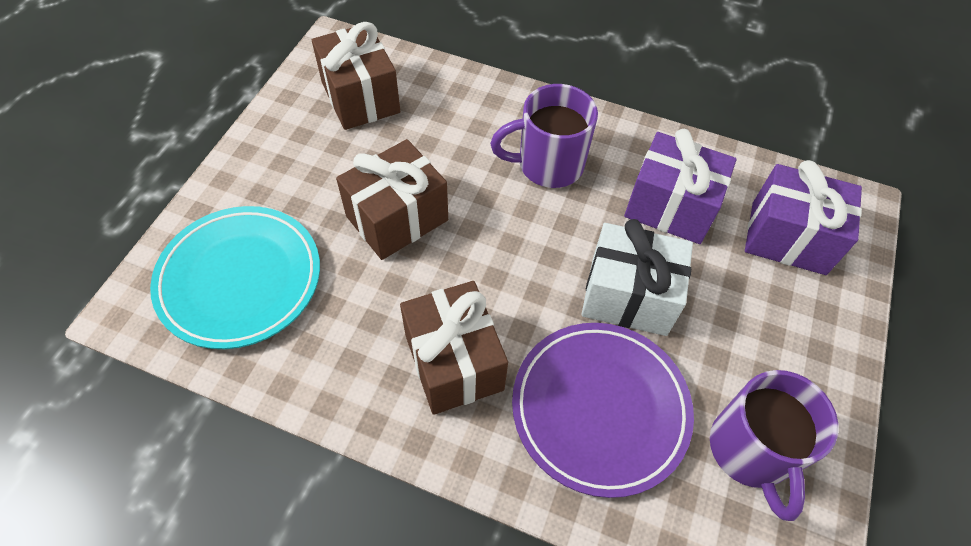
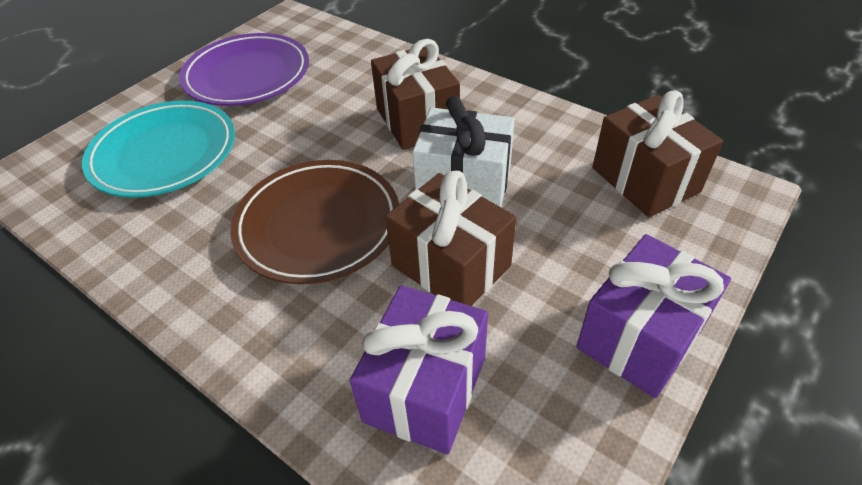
brown plate: none = 0 -> [230,160,399,284] = 1
purple mug: [490,84,598,188] [710,370,839,521] = 2 -> none = 0

